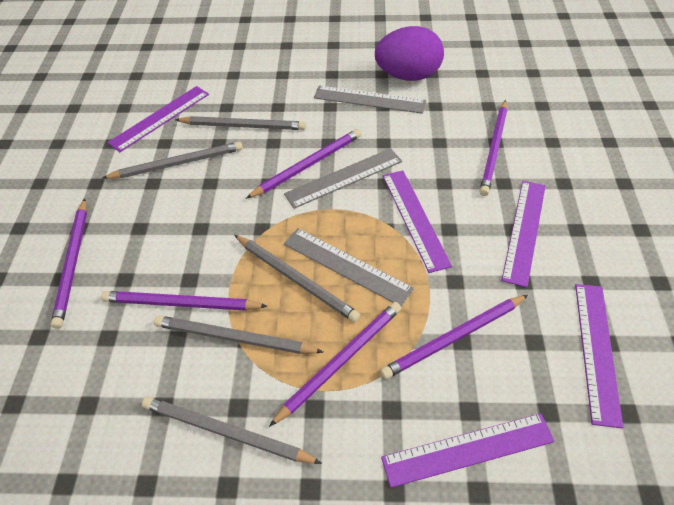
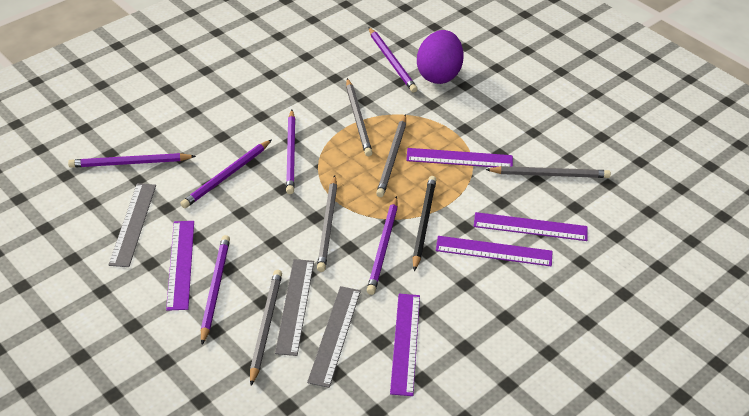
black pencil: none = 0 -> [413,176,436,271] = 1

